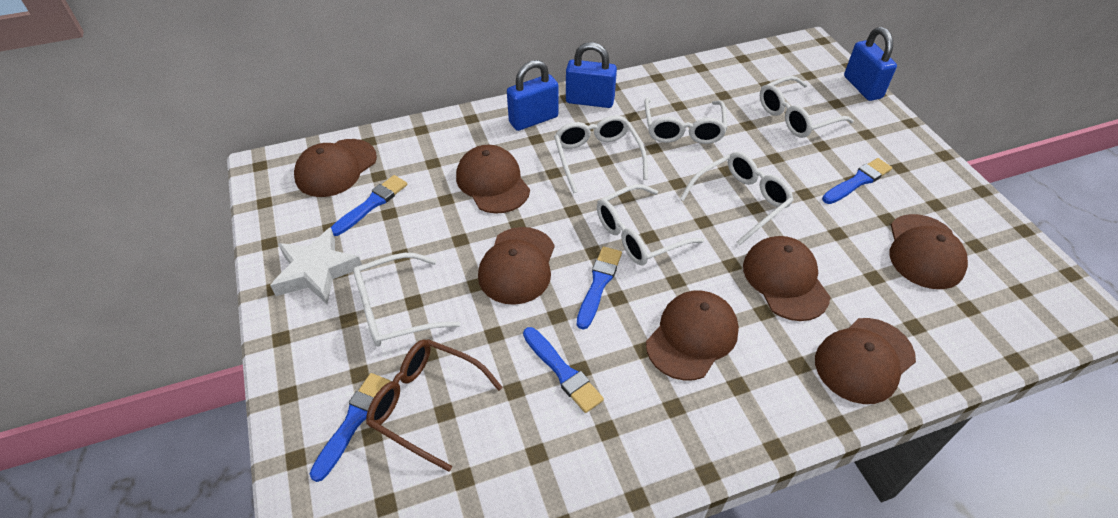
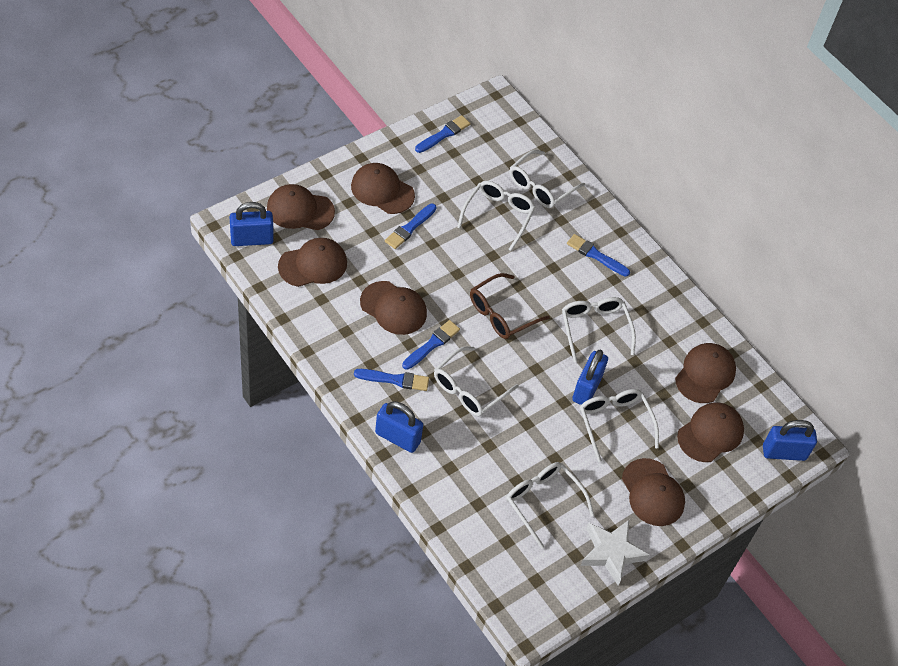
blue padlock: [507,60,558,131] [566,42,617,108] [844,27,897,101] = 3 -> [230,202,274,246] [375,401,423,453] [572,350,608,405] [763,420,817,461] = 4

